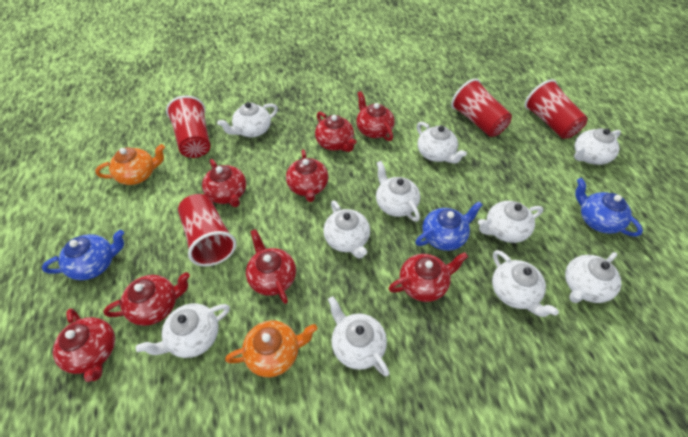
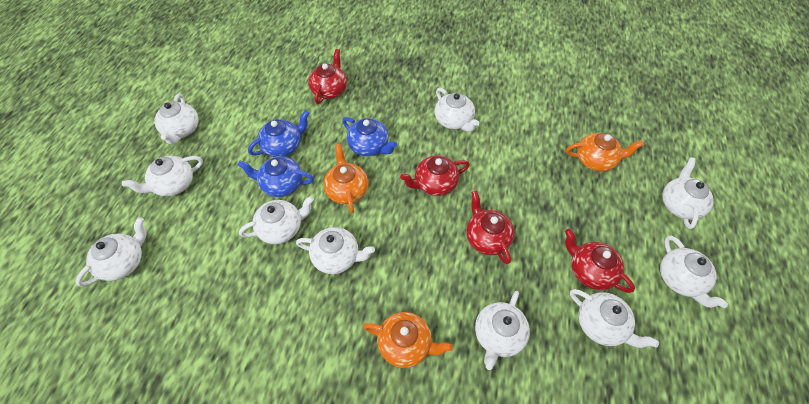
orange teapot: [95,144,165,185] [225,320,317,377] = 2 -> [323,144,368,213] [363,312,453,368] [566,133,644,172] = 3
red cup: [166,95,210,158] [178,194,236,266] [451,79,512,137] [524,79,588,139] = 4 -> none = 0
red teapot: [53,309,115,382] [103,272,190,326] [202,159,246,207] [246,229,296,304] [286,149,328,202] [315,112,356,152] [356,91,395,141] [389,252,468,302] = 8 -> [308,49,347,104] [400,155,470,196] [466,191,515,264] [565,229,635,293] = 4

